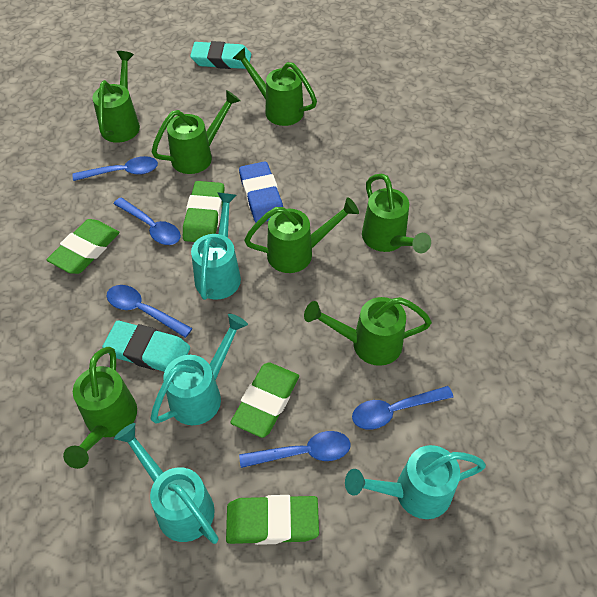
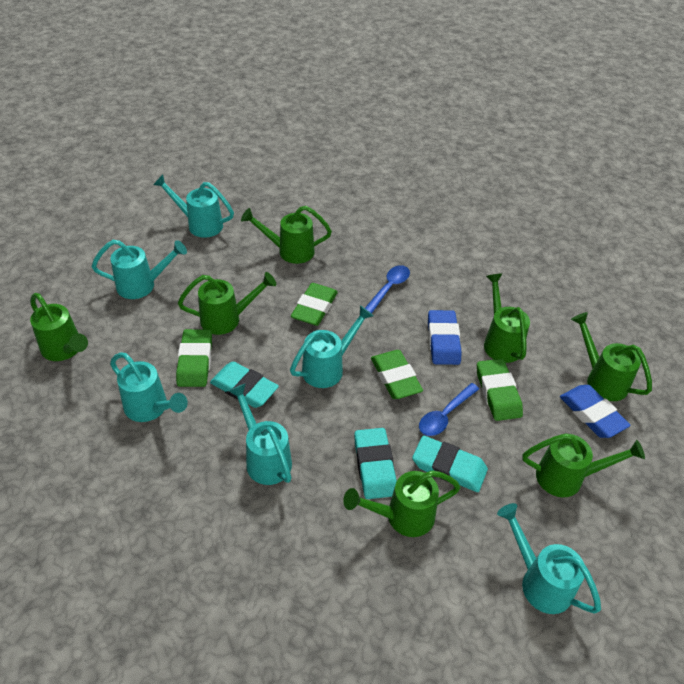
blue eraser: [239,161,283,222] = 1 -> [428,310,462,365] [560,385,631,438] = 2
blue spoon: [73,156,158,181] [107,285,193,338] [113,197,181,245] [239,431,350,468] [352,386,453,430] = 5 -> [365,265,410,314] [419,383,479,436] = 2
turquoise eraser: [102,321,190,372] [190,41,251,69] = 2 -> [210,361,279,408] [354,428,397,499] [412,436,488,492] = 3
turquoise watering can: [114,423,219,544] [151,314,248,425] [191,192,241,300] [345,445,486,519] = 4 -> [92,240,187,299] [110,352,188,422] [153,175,234,238] [228,383,292,485] [290,306,374,388] [497,503,601,614] = 6

